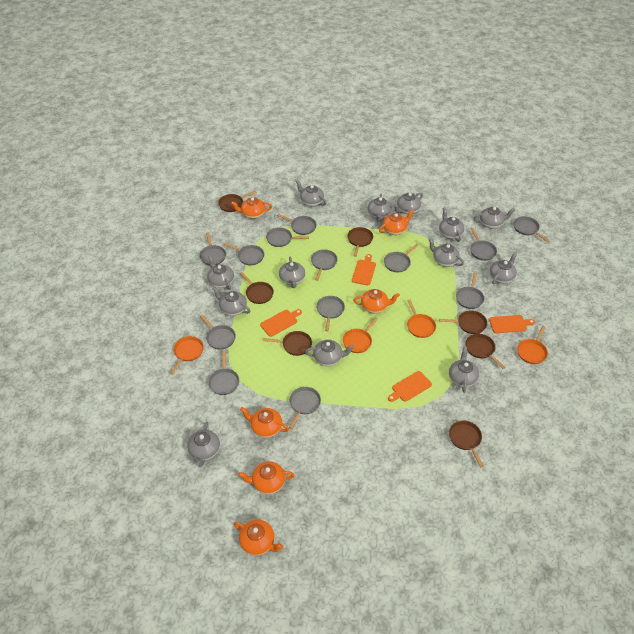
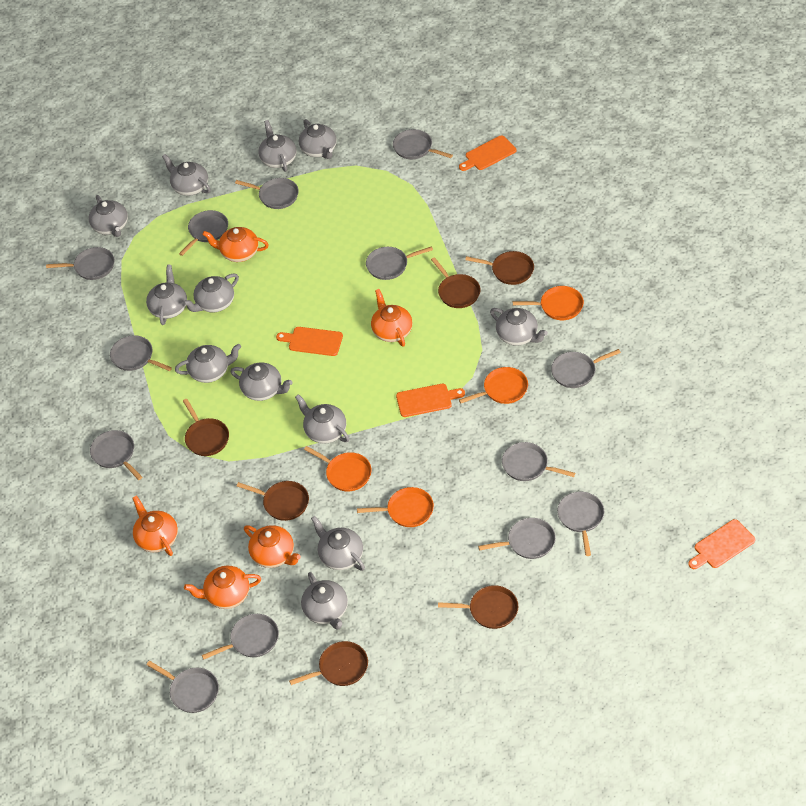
brown pan: [218,190,256,212] [240,272,274,304] [263,331,312,356] [347,227,373,257] [439,311,487,334] [449,420,484,467] [465,334,505,369] = 7 -> [183,399,229,456] [237,481,309,521] [289,641,368,686] [431,257,481,308] [438,585,518,629] [465,251,534,285] = 6
grey teapot: [187,422,220,467] [207,255,234,290] [212,287,250,316] [279,257,305,288] [296,180,326,207] [305,340,354,366] [367,194,392,221] [393,193,423,214] [428,238,464,267] [439,207,465,242] [449,347,479,393] [474,207,515,229] [489,252,517,284] = 13 -> [89,195,128,237] [146,265,187,325] [162,154,211,196] [175,344,241,383] [182,273,239,312] [231,362,293,401] [258,120,296,172] [295,394,350,444] [299,119,337,159] [301,572,348,629] [311,516,365,571] [490,308,548,346] = 12
orange teapot: [231,197,272,219] [234,520,283,555] [238,461,294,494] [240,407,289,438] [353,289,400,314] [379,209,414,235] = 6 -> [132,495,178,556] [184,566,261,609] [202,227,269,262] [244,525,301,568] [371,289,413,347] = 5

